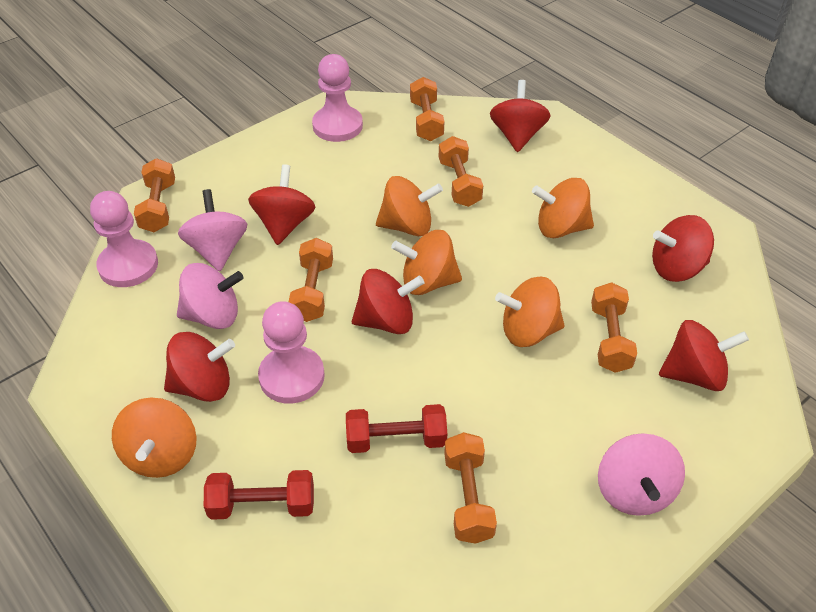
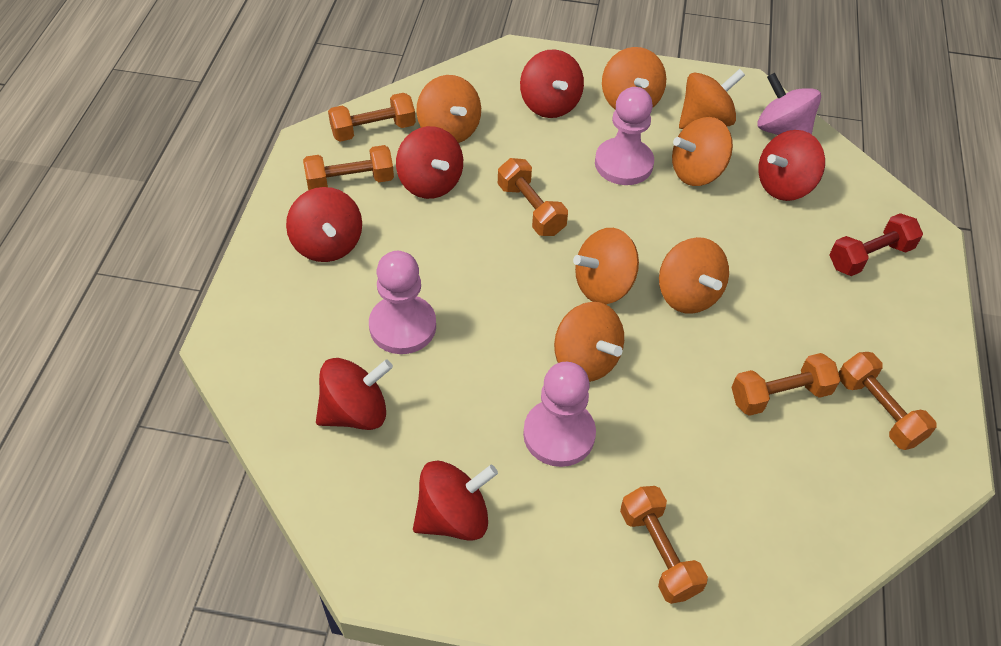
orange spinning top: [112,398,197,478] [376,176,443,236] [391,230,462,295] [495,276,565,347] [532,178,594,238] = 5 -> [417,75,481,143] [554,302,624,382] [573,228,639,304] [602,47,666,110] [659,237,729,314] [672,117,733,186] [679,69,745,129] = 7
pink spinning top: [177,263,244,329] [178,189,247,272] [598,433,685,516] = 3 -> [758,73,821,135] = 1
red dumbbell: [204,470,314,520] [346,404,447,453] = 2 -> [829,213,923,276] = 1

